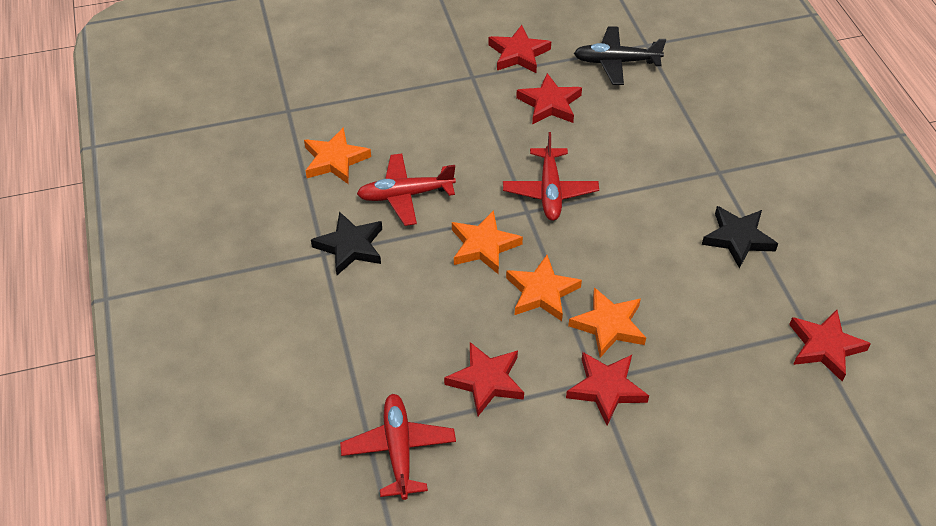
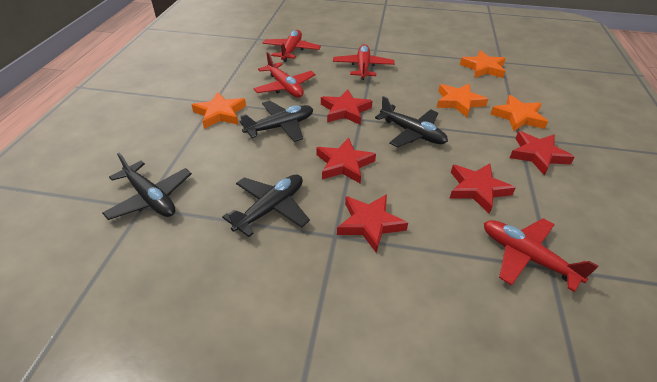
black plane: [574,27,666,85] = 1 -> [102,153,192,220] [222,175,310,237] [240,101,313,142] [375,96,448,147] = 4
black star: [311,211,382,275] [702,206,778,269] = 2 -> none = 0
red plane: [340,394,456,500] [357,153,456,226] [503,132,599,221] = 3 -> [253,52,316,98] [263,30,321,62] [333,44,395,80] [484,218,598,292] = 4

